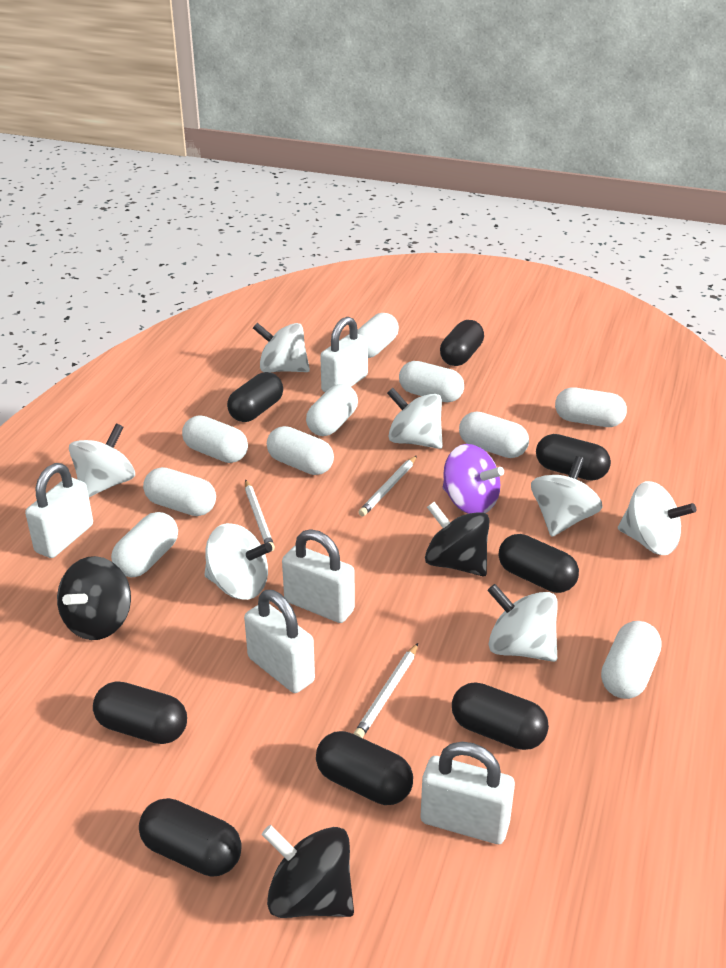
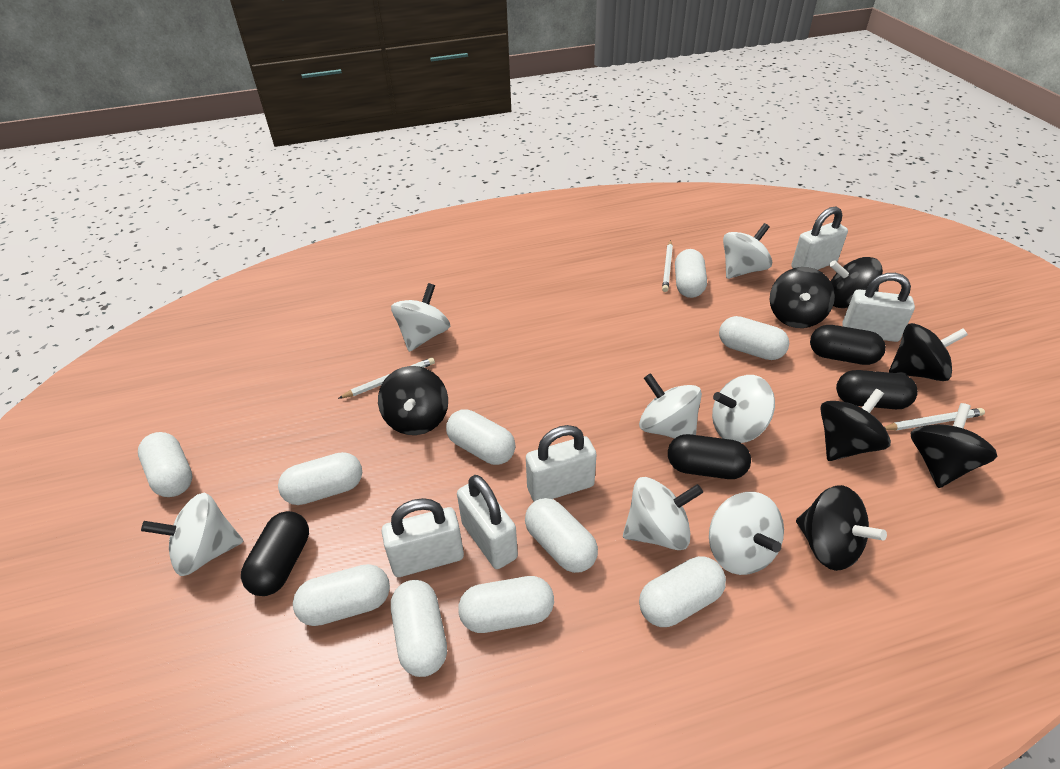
black capsule: [93,682,187,744] [139,798,242,877] [227,372,283,422] [316,731,413,805] [440,320,484,366] [452,682,549,750] [499,534,579,593] [536,434,611,481] = 8 -> [241,511,309,596] [668,434,751,479] [810,325,886,365] [836,370,918,409] = 4
black spinning top: [57,556,131,640] [262,825,354,918] [425,502,489,576] = 3 -> [378,366,448,435] [770,267,835,328] [796,485,887,571] [820,389,891,461] [829,257,883,308] [889,323,968,381] [911,403,997,488] = 7
purple spinning top: [443,444,504,514] = 1 -> none = 0

